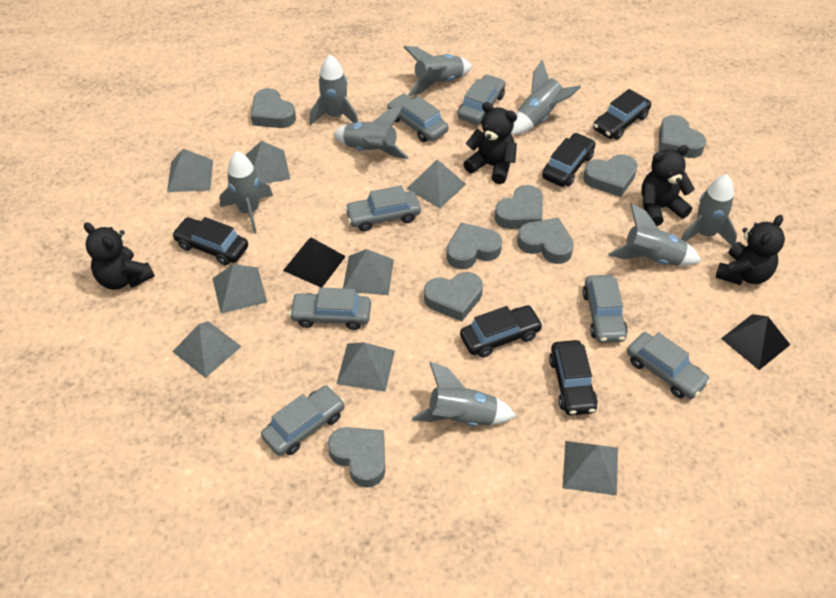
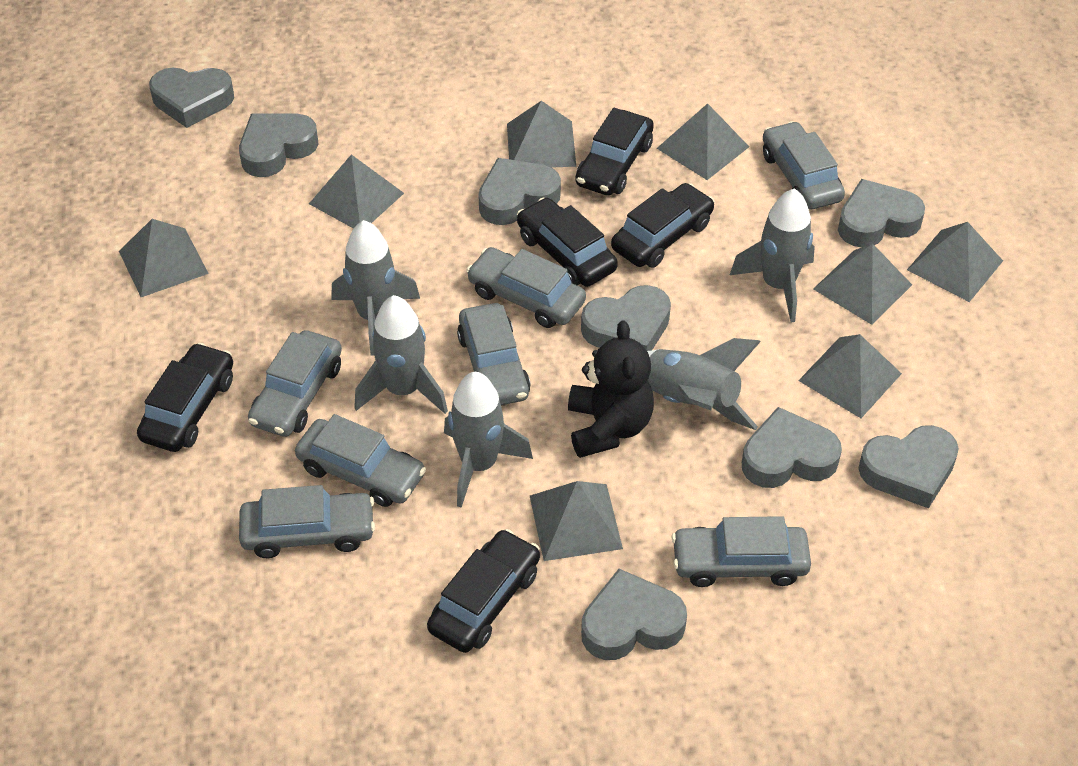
black pyramid: [283,237,346,287] [721,314,790,370] = 2 -> none = 0
black teddy bear: [84,222,154,290] [463,102,517,184] [641,145,695,226] [716,215,785,285] = 4 -> [568,321,654,458] = 1
grey rocket: [219,151,273,234] [309,55,358,125] [333,107,409,159] [404,46,472,96] [412,362,516,426] [511,60,581,135] [608,203,701,266] [681,174,737,246] = 8 -> [331,220,420,356] [354,295,448,414] [444,372,533,508] [647,338,761,430] [730,188,815,322] = 5

